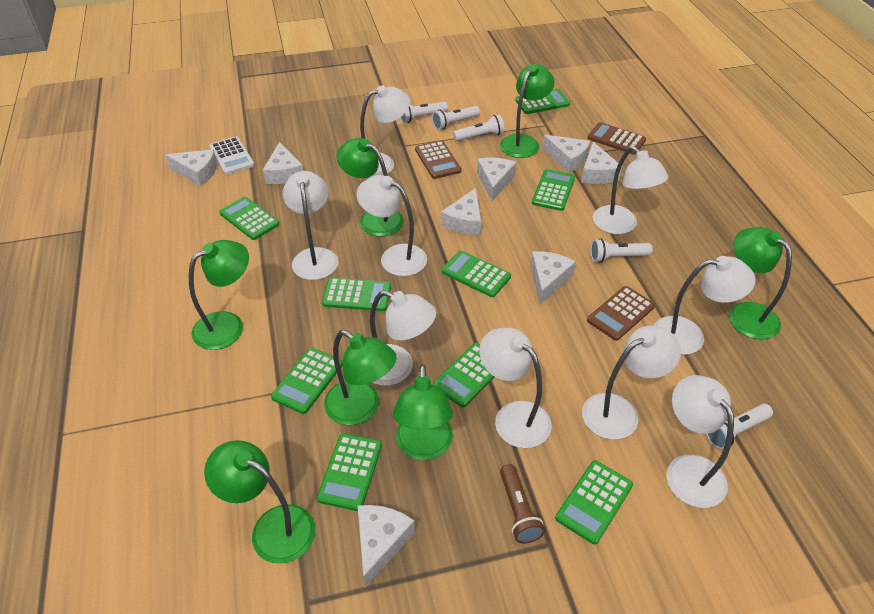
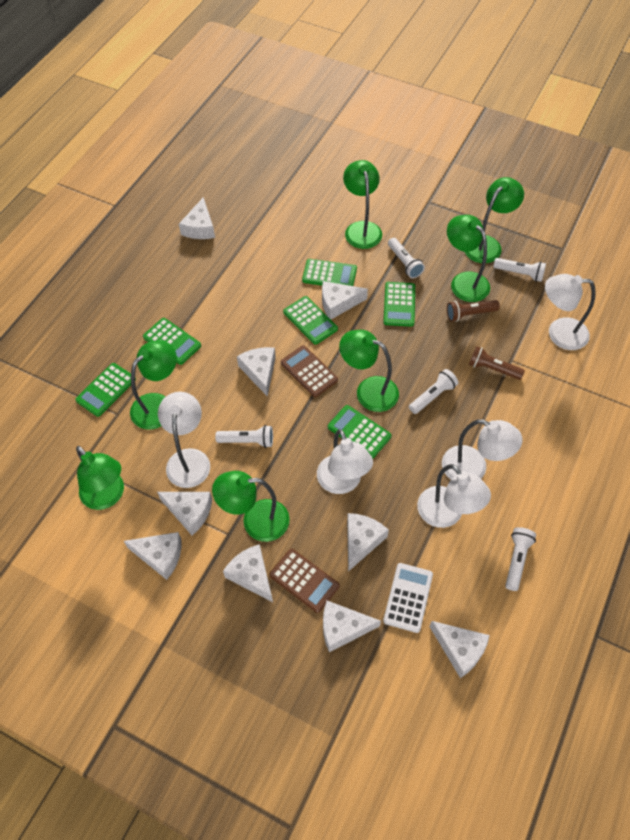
brown calculator: [415,140,461,179] [587,286,655,341] [588,122,646,155] = 3 -> [269,549,340,613] [281,345,338,397] = 2
brown flashlight: [500,464,545,543] = 1 -> [447,300,500,322] [469,346,525,380] = 2
green calculator: [219,197,280,240] [271,348,343,414] [317,433,382,511] [322,278,391,311] [433,343,494,408] [441,250,511,297] [515,89,570,114] [532,169,575,211] [555,460,633,544] = 9 -> [75,363,136,417] [143,318,201,365] [283,296,338,345] [302,259,357,286] [328,405,392,458] [384,282,415,327] = 6
white cheese: [165,149,217,186] [263,142,303,184] [358,505,415,588] [441,188,481,235] [477,158,516,201] [530,251,576,304] [542,135,590,173] [581,142,622,184] = 8 -> [124,532,181,580] [157,492,212,536] [179,197,215,239] [223,544,273,602] [237,347,276,397] [322,281,368,319] [323,601,381,652] [347,513,389,572] [429,621,490,678] = 9
white lamp: [283,171,338,280] [357,175,427,276] [360,85,410,177] [370,290,436,386] [479,328,552,448] [582,326,681,440] [593,146,669,234] [653,256,756,355] [666,375,734,508] = 9 -> [158,392,210,488] [317,429,373,494] [417,464,491,528] [442,419,522,480] [545,274,596,350] = 5

